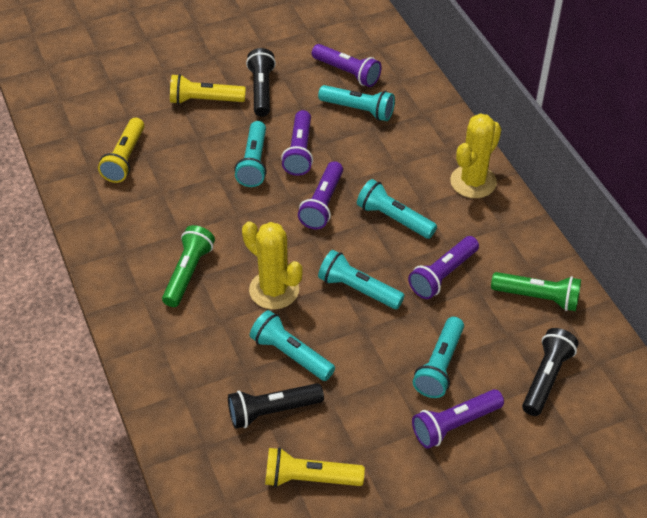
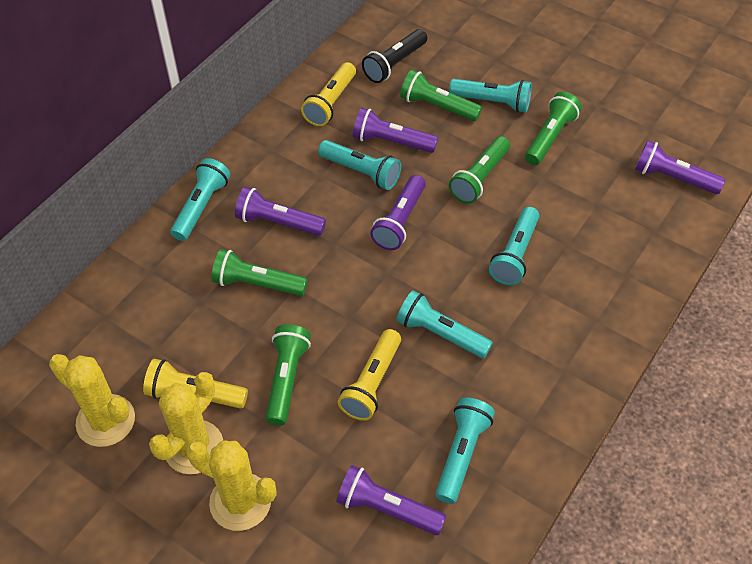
black flashlight: [228,383,324,429] [246,48,276,117] [522,328,579,416] = 3 -> [362,29,427,83] = 1
green flashlight: [162,225,215,307] [491,272,581,311] = 2 -> [212,249,307,296] [266,324,311,426] [400,70,482,121] [449,136,510,203] [525,92,582,165] = 5
yellow cactus: [242,221,303,309] [450,113,501,198] = 2 -> [49,354,135,447] [149,372,223,474] [186,440,277,531] = 3

